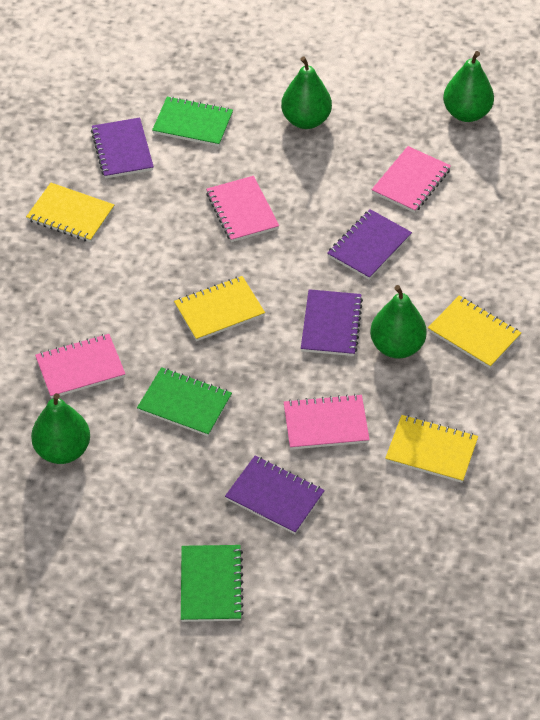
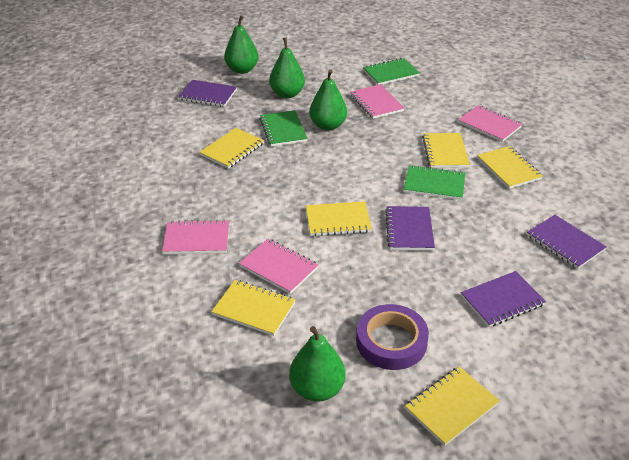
purple tape: none = 0 -> [356,304,429,370] = 1
yellow notebook: [26,183,114,242] [174,276,265,341] [385,415,478,483] [428,296,521,368] = 4 -> [200,128,264,169] [211,280,295,336] [306,201,372,236] [405,367,500,446] [422,133,470,168] [477,146,543,189] = 6

